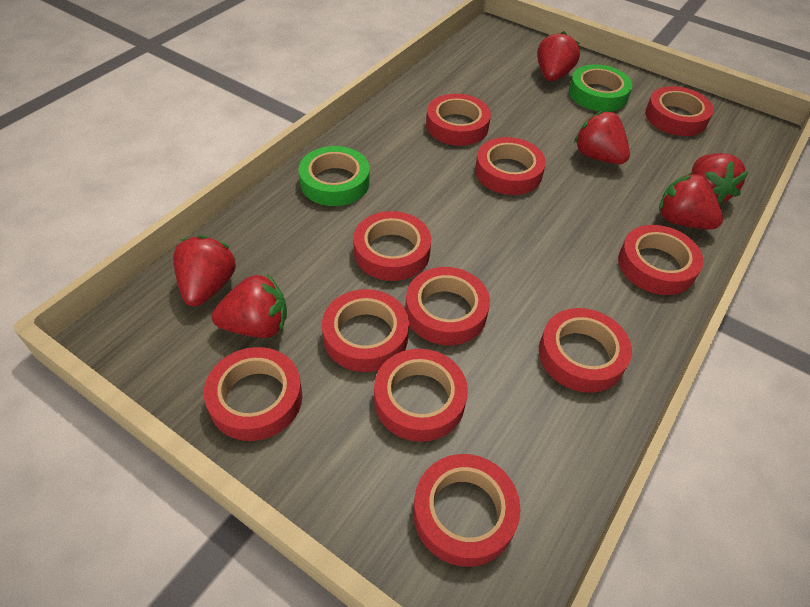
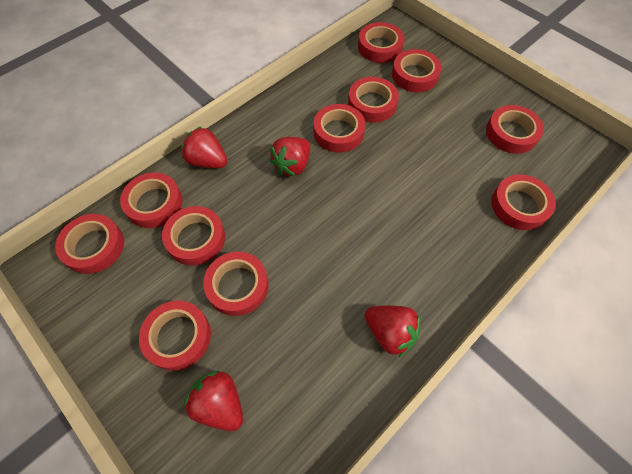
green tape: [298,146,370,206] [569,64,632,112] = 2 -> none = 0
red strawberry: [173,235,236,306] [212,274,287,338] [537,31,580,81] [574,111,630,164] [659,173,723,229] [691,153,748,204] = 6 -> [181,126,227,168] [183,371,243,431] [269,137,310,177] [365,305,421,357] = 4

